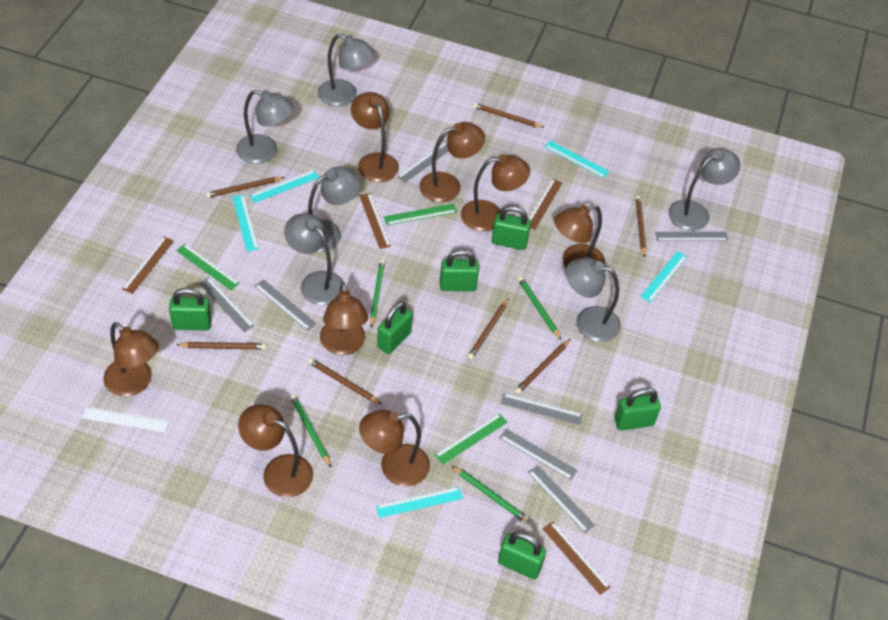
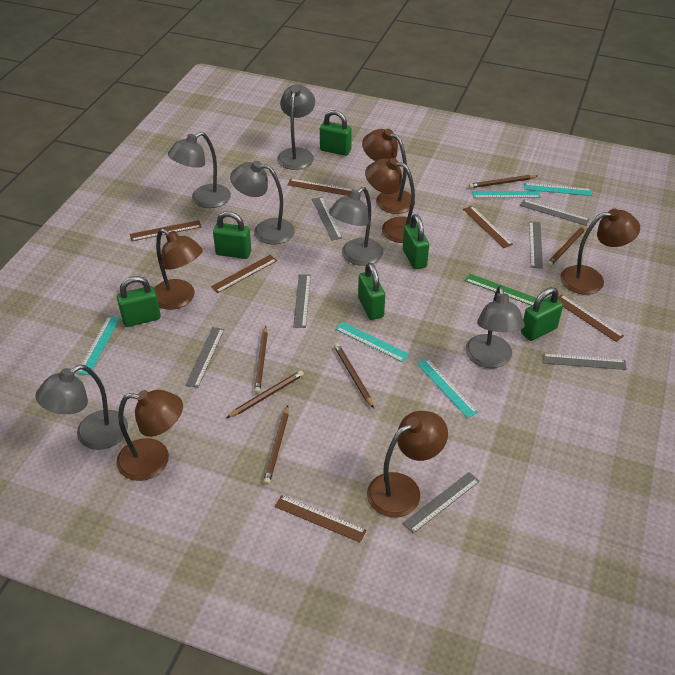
brown lamp: [103,322,159,397] [238,404,313,498] [320,282,368,355] [351,92,399,182] [359,410,430,487] [419,122,485,202] [461,155,530,231] [554,204,605,268] = 8 -> [116,390,183,481] [154,228,203,309] [362,129,415,214] [365,158,415,243] [367,411,448,518] [560,209,640,295] = 6
brown pencil: [177,342,266,350] [206,177,285,198] [308,358,382,404] [467,298,509,360] [473,103,545,128] [515,339,570,394] [636,196,646,258] = 7 -> [227,370,304,418] [254,326,268,394] [263,406,289,485] [334,343,374,408] [469,175,537,188] [547,225,587,267] = 6
brown ruler: [122,236,174,294] [359,193,391,249] [528,179,563,230] [542,522,611,595] = 4 -> [130,220,201,241] [211,255,277,293] [275,495,367,542] [287,179,353,196] [463,206,513,248] [558,295,624,342] = 6
green pencil: [290,394,331,467] [370,260,385,328] [452,466,529,523] [518,277,561,340] = 4 -> none = 0
green ruler: [176,244,240,290] [384,204,457,225] [435,413,507,464] = 3 -> [465,274,536,306] = 1
white ruler: [83,407,169,432] = 1 -> none = 0

